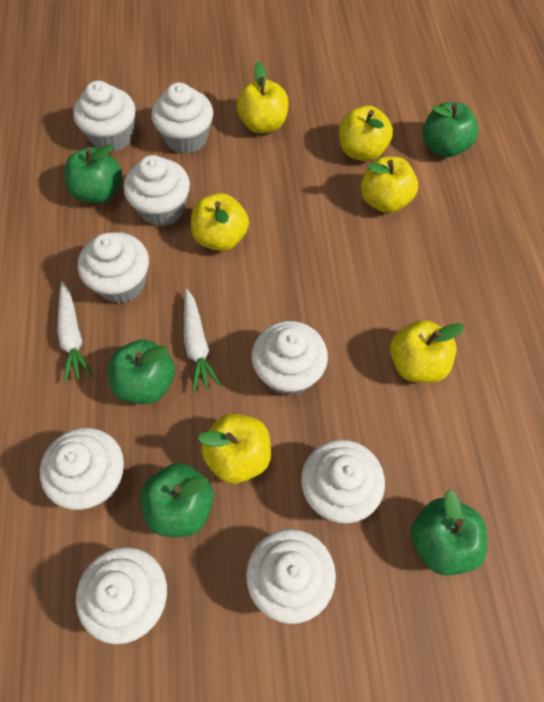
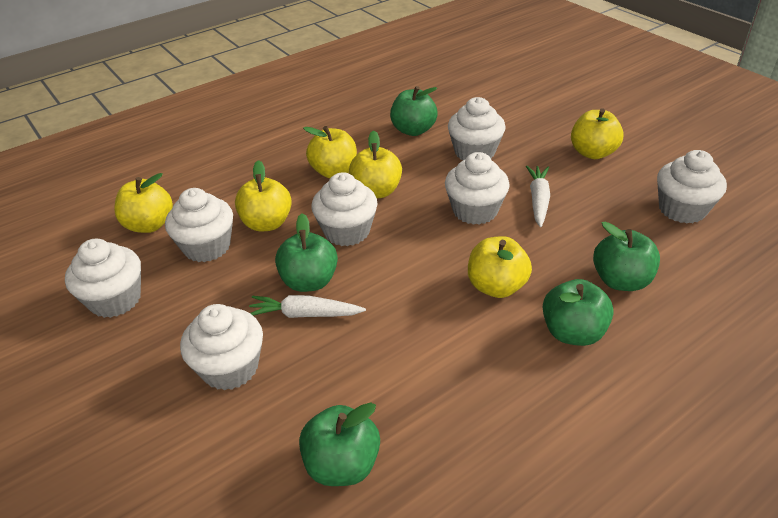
white cupcake: [40,428,124,510] [73,81,136,152] [76,547,167,644] [78,232,149,303] [124,155,190,226] [151,82,213,154] [246,529,336,624] [252,321,328,396] [301,440,385,523] = 9 -> [65,239,141,318] [165,188,233,262] [180,304,263,391] [312,172,377,246] [445,152,510,225] [448,97,506,160] [657,150,727,224] = 7

